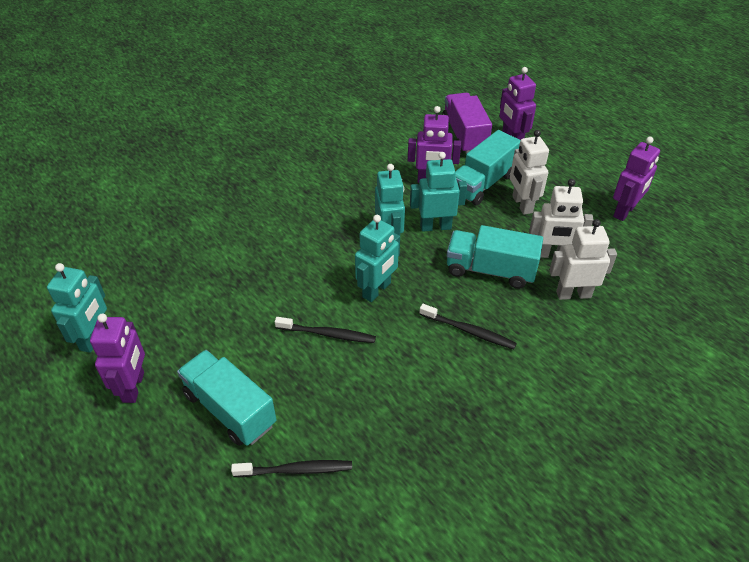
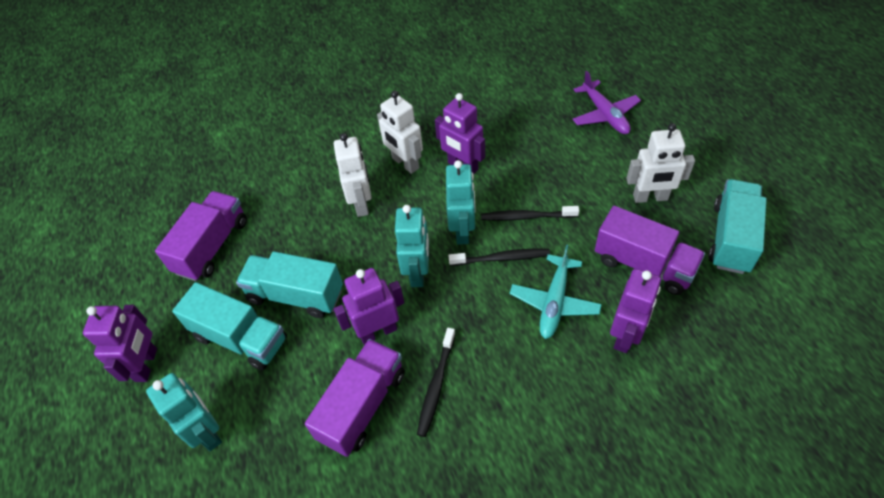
purple plane: none = 0 -> [572,71,641,134] = 1
purple truck: [442,93,492,154] = 1 -> [155,191,247,281] [305,339,405,457] [595,206,705,295] = 3
turquoise plane: none = 0 -> [510,244,602,339] = 1
turquoise robot: [47,263,107,353] [355,215,400,302] [375,164,405,235] [410,152,467,232] = 4 -> [146,373,222,451] [395,205,429,287] [446,160,476,245] = 3

